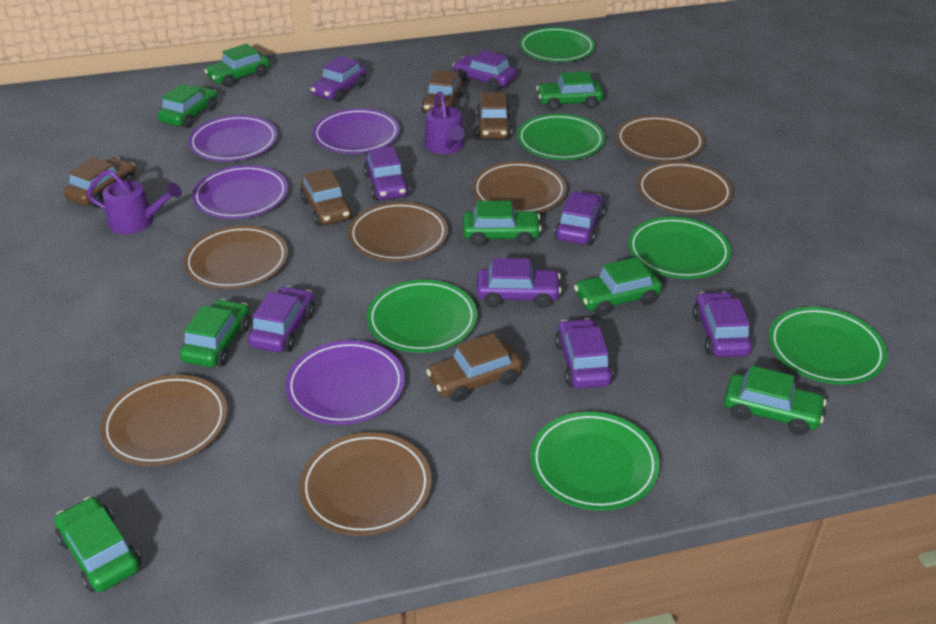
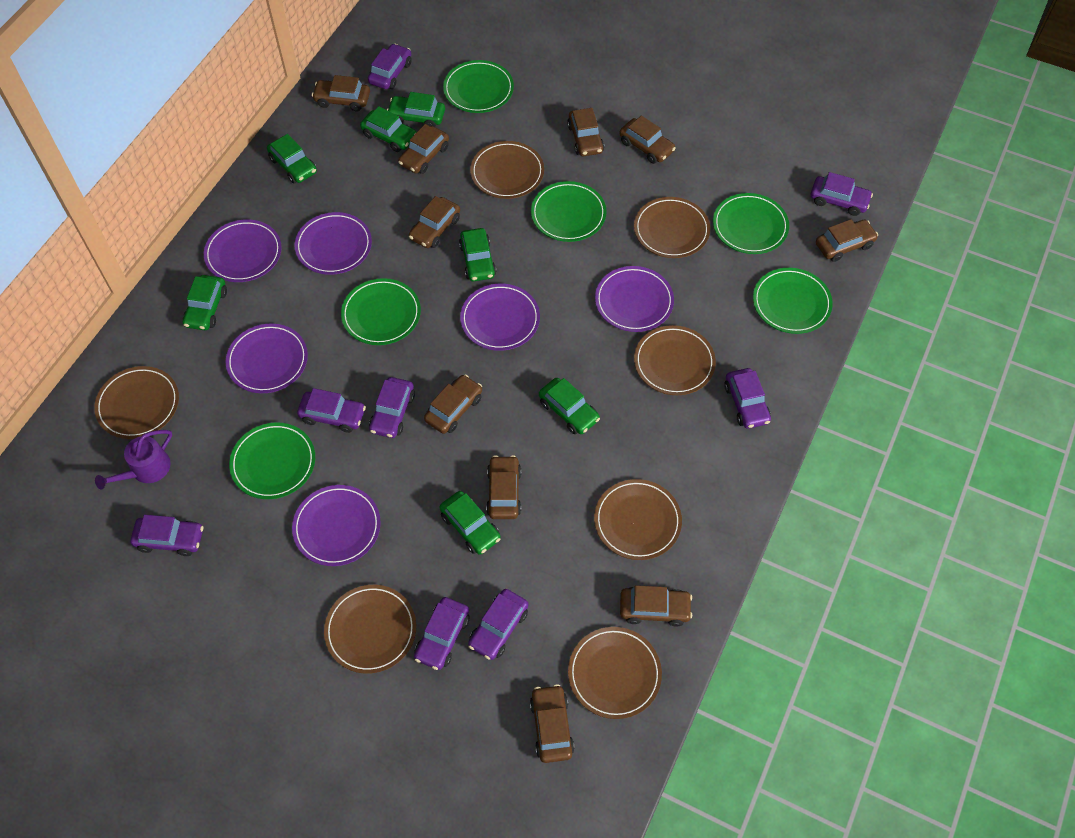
brown car: [63,157,136,207] [300,168,352,226] [421,70,464,113] [426,333,522,402] [476,93,512,139] = 5 -> [312,75,370,111] [398,124,449,174] [409,196,460,248] [424,374,482,434] [486,455,521,519] [530,684,575,763] [567,108,604,156] [619,115,676,164] [620,585,692,627] [816,219,878,262] = 10
green car: [54,497,141,592] [157,84,217,128] [180,299,250,367] [204,44,270,87] [463,201,542,246] [536,71,603,110] [574,257,662,316] [724,365,826,435] = 8 -> [183,275,227,330] [267,134,317,184] [360,106,417,152] [387,92,445,127] [439,491,501,555] [459,228,496,281] [539,378,600,434] = 7
purple plate: [188,115,278,161] [192,165,288,219] [285,340,405,425] [313,108,400,154] = 4 -> [204,219,282,282] [226,324,308,393] [292,485,381,566] [294,212,372,275] [460,284,540,351] [595,266,674,332] = 6
purple watering can: [87,170,182,234] [424,91,465,154] = 2 -> [95,430,172,489] = 1

